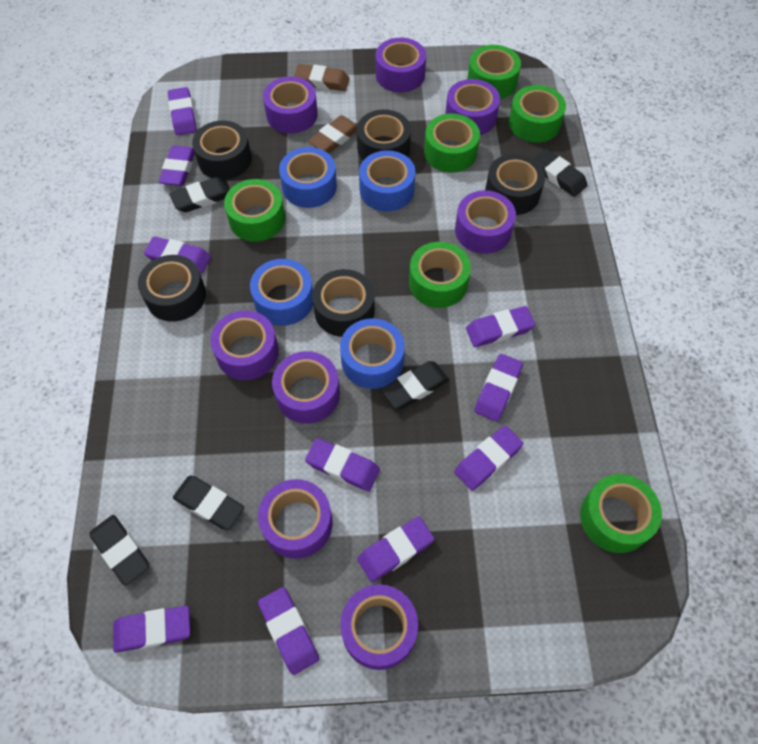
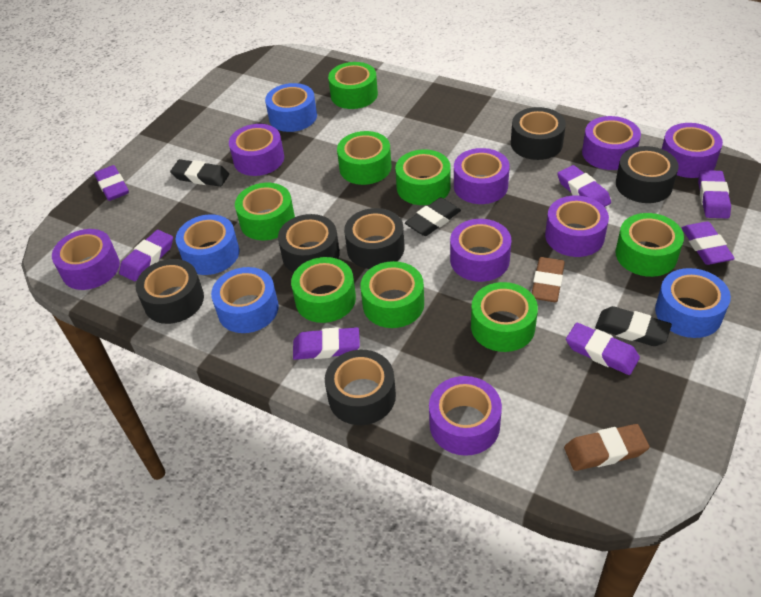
black eraser: [90,515,149,586] [169,177,230,212] [173,476,244,530] [381,361,449,409] [533,149,587,197] = 5 -> [170,159,229,187] [405,197,461,236] [595,306,672,346] = 3
black tape: [138,255,206,322] [192,120,251,180] [312,269,375,337] [357,110,411,160] [485,154,545,215] = 5 -> [136,259,204,324] [278,214,340,273] [325,350,396,425] [344,208,404,269] [511,107,566,160] [616,146,679,203] = 6
green tape: [224,179,285,242] [409,242,471,308] [424,114,480,172] [467,45,521,99] [509,85,566,142] [580,474,662,553] = 6 -> [235,183,295,240] [291,257,356,323] [328,62,378,109] [337,131,391,185] [360,261,424,328] [395,149,451,205] [471,282,538,352] [615,213,684,277] = 8
purple eraser: [113,606,190,653] [144,237,211,274] [159,146,195,186] [168,87,197,135] [258,587,319,675] [305,438,380,492] [357,517,434,582] [454,426,523,491] [466,306,535,347] [474,354,523,422] = 10 -> [94,165,129,201] [119,230,173,281] [293,327,360,360] [557,165,611,207] [566,323,640,375] [682,222,735,265] [698,170,731,219] = 7

